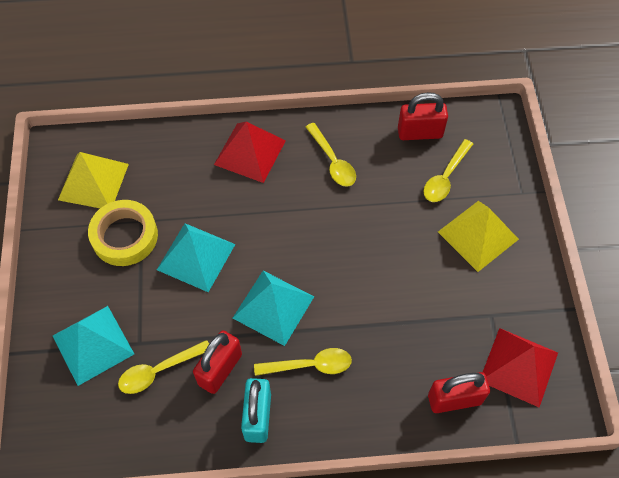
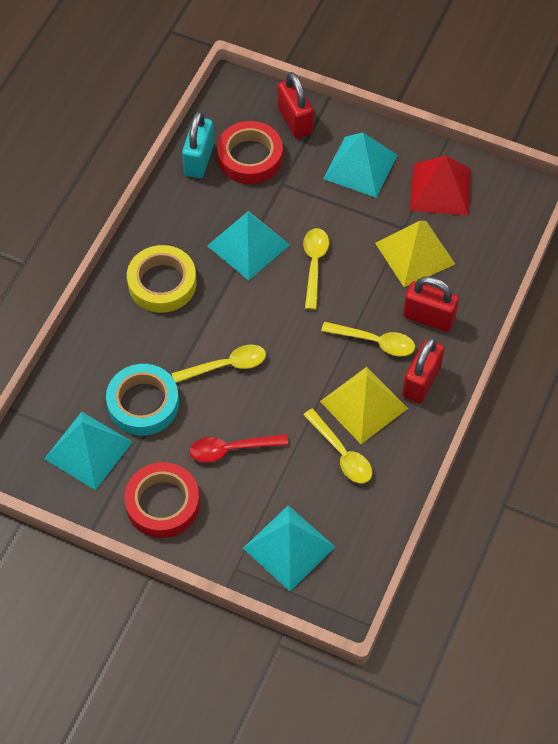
red pyramid: [214,121,286,183] [483,328,558,407] = 2 -> [410,155,471,216] = 1
red spoon: none = 0 -> [189,434,288,462] = 1
red tape: none = 0 -> [124,462,200,538] [217,121,283,184] = 2
turquoise pyramid: [53,306,134,386] [157,223,235,292] [233,271,314,346] = 3 -> [44,412,133,490] [207,211,290,280] [243,505,335,591] [323,133,397,198] = 4
turquoise tape: none = 0 -> [106,364,179,436] = 1

